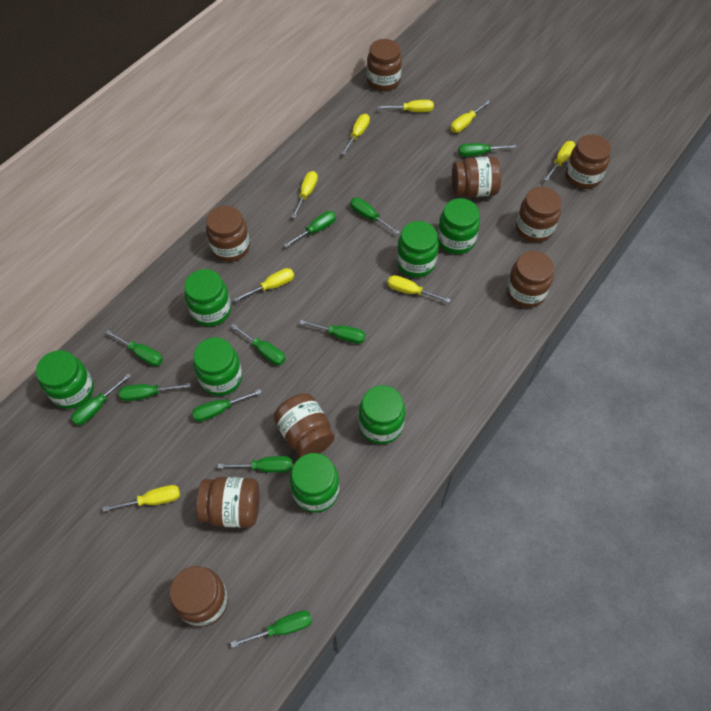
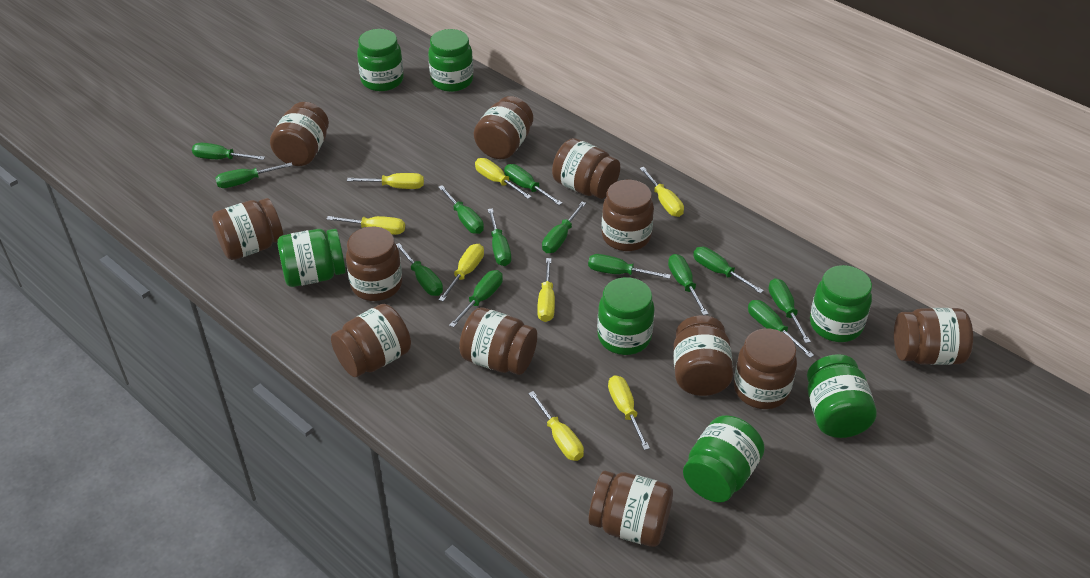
brown jar: [170,566,228,627] [197,477,260,528] [206,206,250,262] [274,393,335,457] [367,39,402,91] [452,157,501,197] [506,251,554,308] [516,187,561,242] [565,135,611,189] = 9 -> [212,198,283,260] [270,102,329,166] [331,304,411,377] [346,227,402,301] [459,307,537,375] [474,96,533,159] [552,138,620,199] [588,471,673,547] [601,180,654,251] [673,315,734,396] [734,329,797,409] [894,308,973,365] = 12
green screwdriver: [71,373,131,425] [106,330,163,366] [118,383,191,401] [192,389,262,422] [218,456,293,473] [230,611,312,647] [231,324,286,365] [284,211,336,247] [299,320,365,344] [350,198,400,234] [459,143,517,157] = 11 -> [192,143,265,160] [215,162,293,188] [396,243,443,296] [438,185,484,234] [449,270,503,328] [488,208,511,266] [504,164,562,205] [542,202,586,253] [588,254,671,279] [668,254,708,315] [693,247,764,294] [748,300,814,358] [769,278,811,343] = 13

